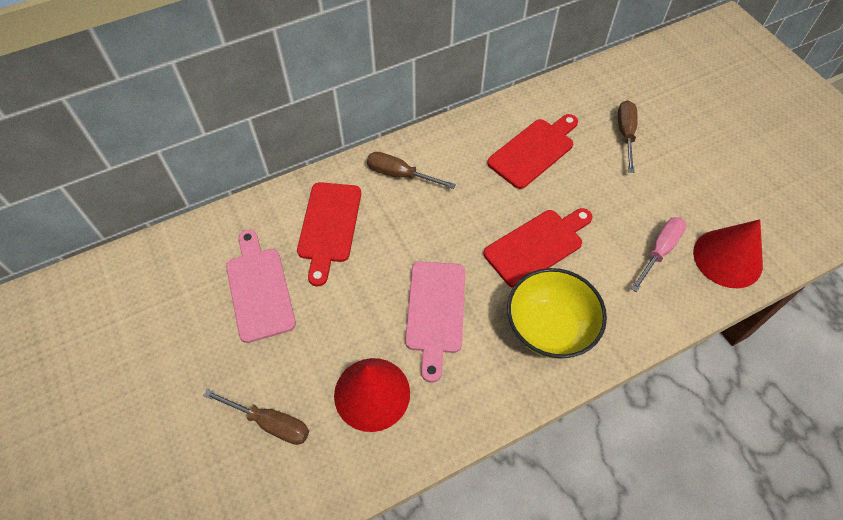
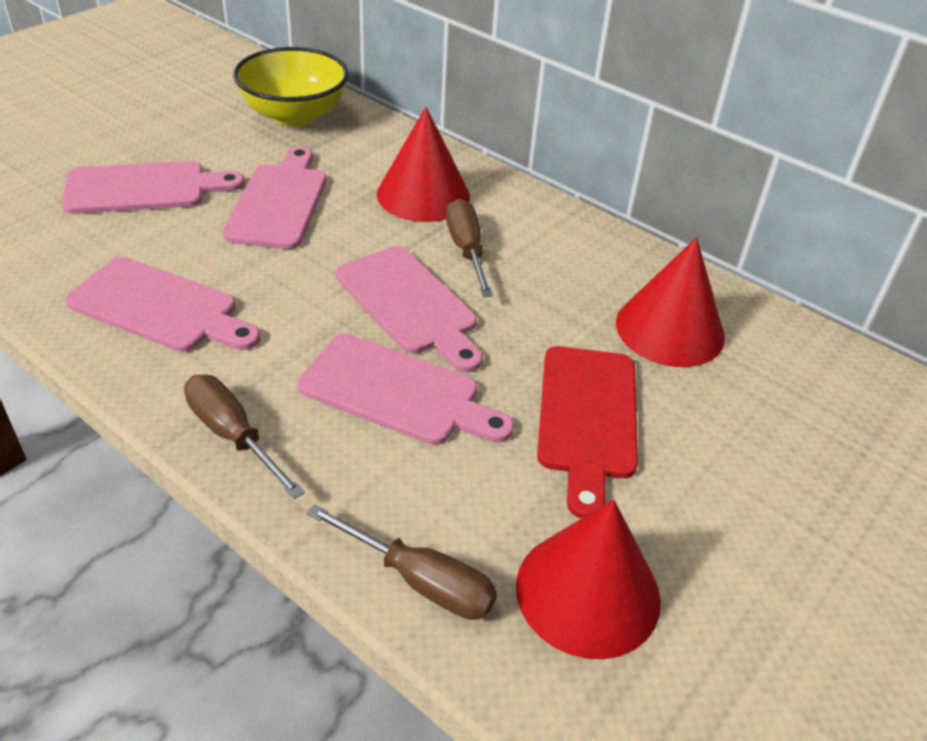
pink cutting board: [226,229,296,343] [405,261,465,383] = 2 -> [61,161,245,214] [65,257,260,352] [222,147,326,249] [297,334,514,445] [336,246,483,372] = 5
pink screwdriver: [631,217,687,292] = 1 -> none = 0
red cone: [334,358,410,432] [693,219,763,288] = 2 -> [377,107,470,222] [516,500,661,659] [616,238,725,367] = 3
red cutting board: [297,182,361,286] [484,208,593,288] [487,114,578,189] = 3 -> [537,346,638,519] = 1

